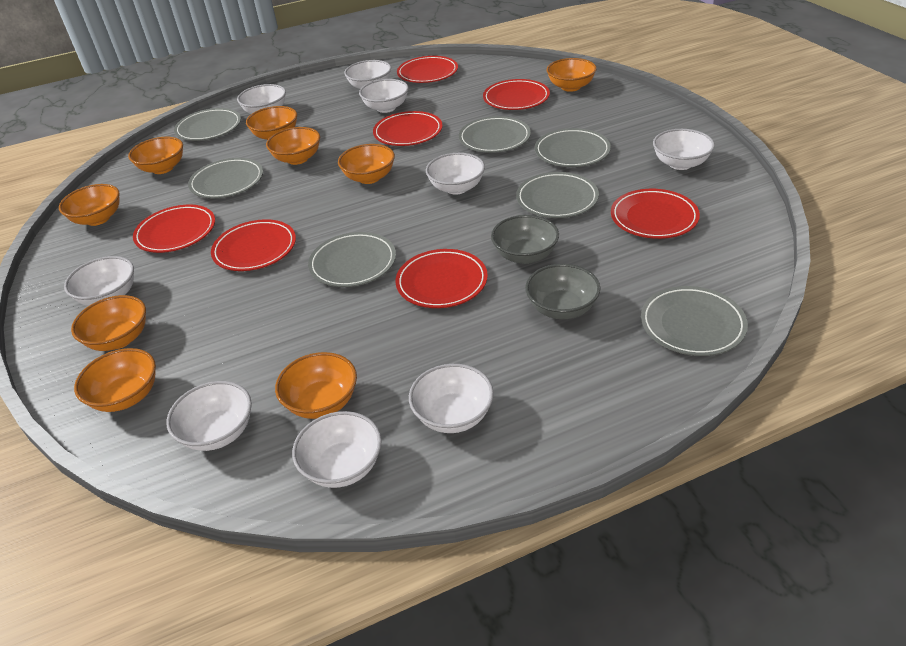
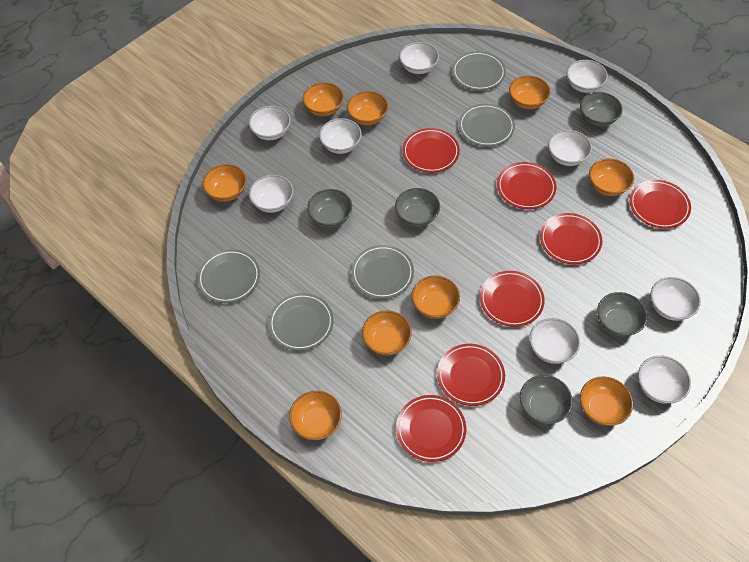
grey bowl: [491,215,559,264] [525,264,600,319] = 2 -> [307,189,352,228] [395,188,440,227] [520,375,573,424] [580,92,623,127] [597,292,647,337] = 5
grey plate: [174,108,241,141] [188,158,263,198] [308,232,396,287] [459,116,531,153] [516,172,599,218] [535,128,611,167] [641,286,748,356] = 7 -> [197,249,260,303] [269,293,334,351] [351,245,414,299] [452,51,506,90] [459,104,515,146] = 5

